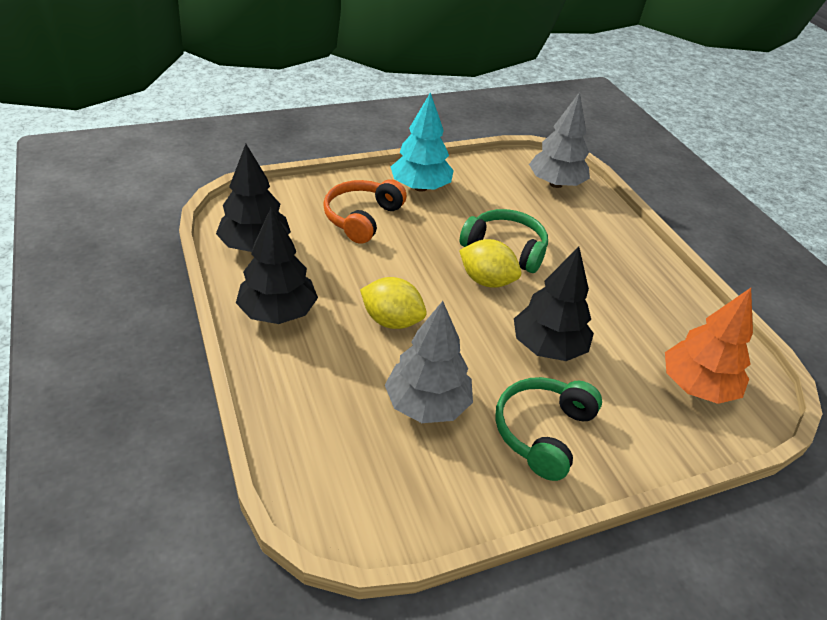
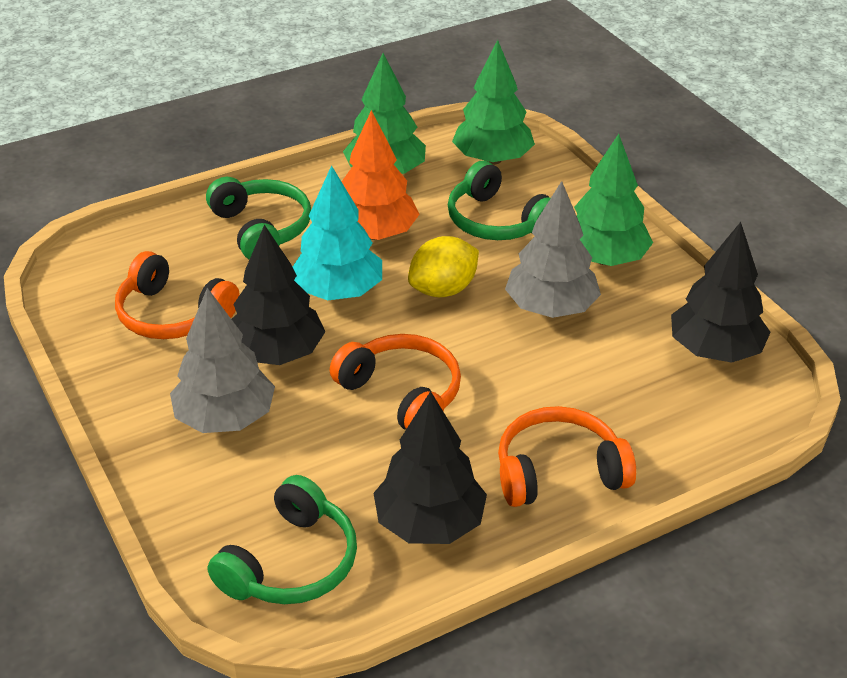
green headphones: [460,209,548,273] [495,377,602,481] = 2 -> [206,177,311,260] [208,475,357,604] [448,161,551,240] = 3
green tree: none = 0 -> [343,53,426,174] [452,40,535,165] [574,134,653,266] = 3
orange headphones: [323,179,407,244] = 1 -> [115,251,240,339] [330,334,461,430] [498,406,636,507] = 3
yellow lemon: [360,277,427,329] [459,239,521,288] = 2 -> [408,236,479,297] = 1

